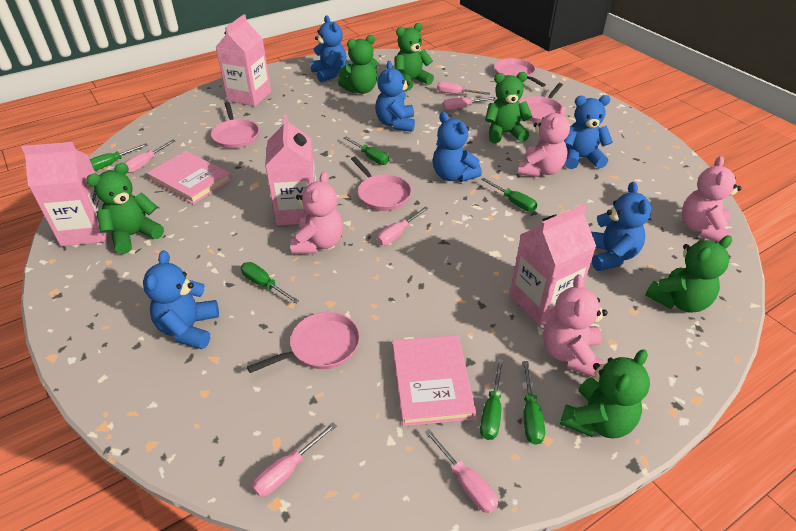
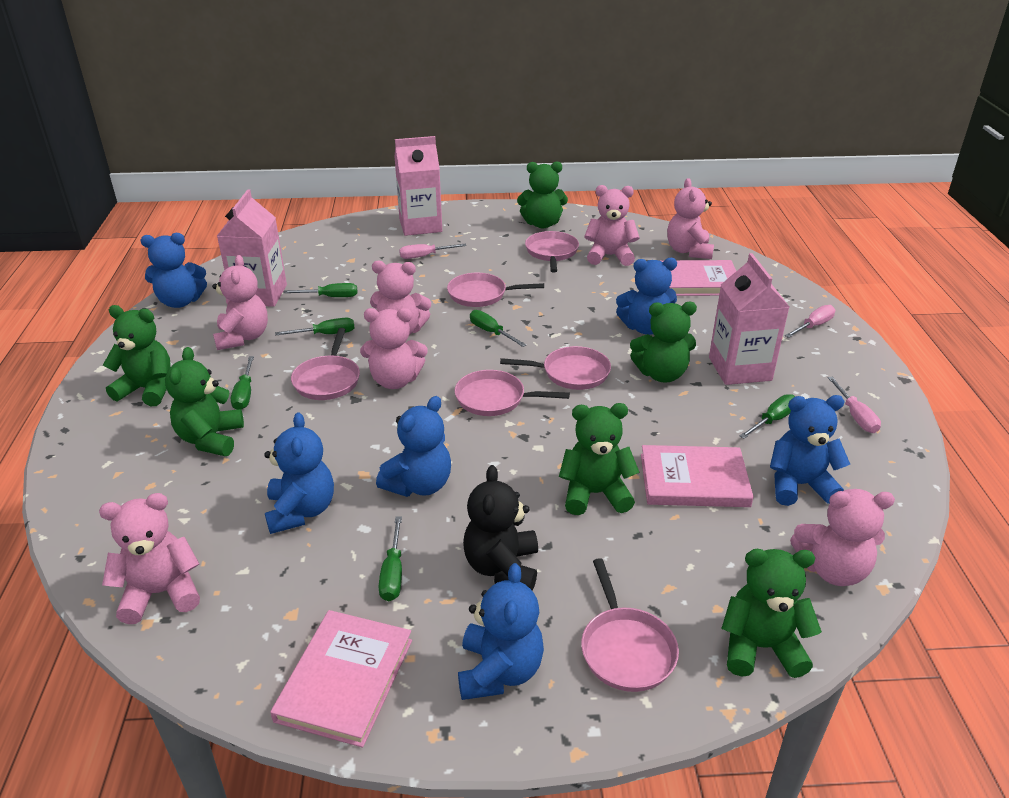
black teddy bear: none = 0 -> [463,465,538,591] = 1
pink book: [147,151,232,204] [392,335,476,426] = 2 -> [270,610,412,748] [641,445,754,507] [661,260,736,296] = 3
pink carton: [21,142,108,246] [216,14,271,106] [265,115,316,225] [510,204,597,326] = 4 -> [217,189,287,307] [394,136,442,236] [709,253,789,385] = 3
pink pan: [211,102,259,149] [247,312,360,373] [351,157,412,211] [494,58,546,87] [519,83,563,123] = 5 -> [291,328,360,400] [447,273,544,307] [455,370,570,416] [500,346,611,390] [525,231,579,273] [581,558,679,692] = 6
pink screwdriver: [125,140,175,173] [252,422,337,497] [377,207,429,245] [425,429,498,513] [437,82,490,95] [443,97,496,110] = 6 -> [399,244,466,259] [785,305,835,338] [828,377,881,433] = 3
pink teddy bear: [291,171,343,254] [518,106,570,177] [543,274,608,378] [682,156,742,243] = 4 -> [99,493,200,624] [212,255,268,350] [360,308,428,389] [370,261,431,335] [584,185,640,266] [667,178,714,259] [790,489,895,586] = 7

